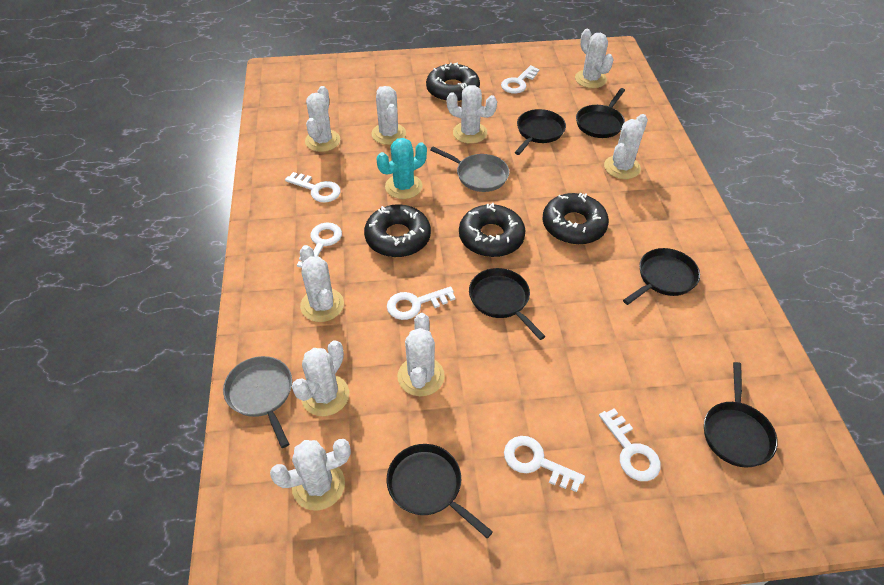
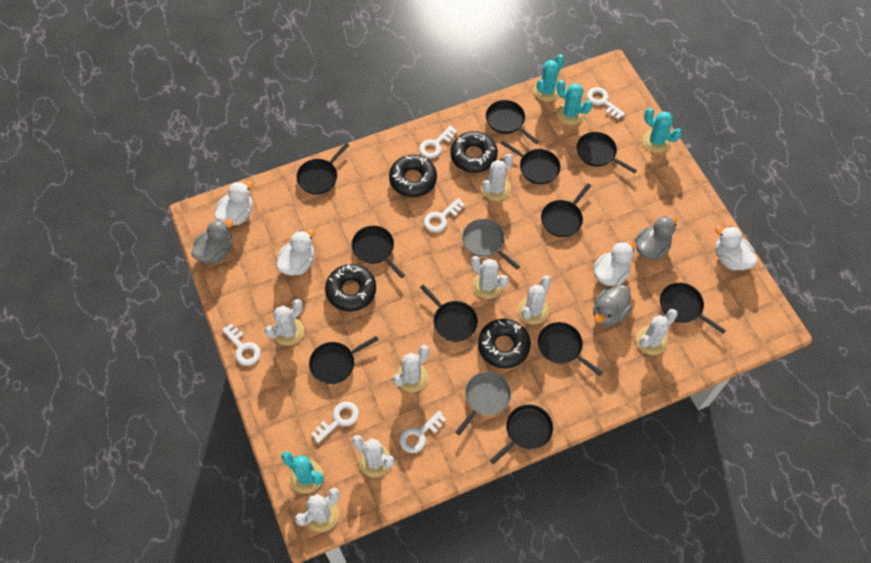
black pan: [387,444,493,539] [469,268,546,340] [515,109,566,155] [576,88,625,138] [623,248,700,305] [704,362,778,468] = 6 -> [296,143,349,195] [309,336,379,384] [352,226,405,278] [420,284,478,342] [486,100,539,144] [490,404,553,464] [500,140,561,184] [538,322,603,376] [541,183,591,237] [577,132,637,173] [660,283,726,334] = 11
grey duck: none = 0 -> [191,219,233,263] [593,285,632,326] [635,215,677,260] = 3
turquoise cactus: [377,138,427,199] = 1 -> [281,451,324,494] [534,54,564,102] [556,80,592,125] [642,108,682,153] = 4
white cactus: [270,439,351,511] [292,340,349,416] [300,245,344,322] [305,86,340,152] [371,86,406,145] [398,313,445,396] [447,85,497,144] [575,29,614,88] [604,114,648,179] = 9 -> [264,299,304,346] [295,488,340,532] [352,435,394,477] [393,345,429,392] [471,256,509,299] [482,154,513,201] [518,276,551,325] [636,309,678,355] = 8
white duck: none = 0 -> [215,181,253,226] [276,229,315,276] [593,240,635,286] [715,225,758,270] = 4

